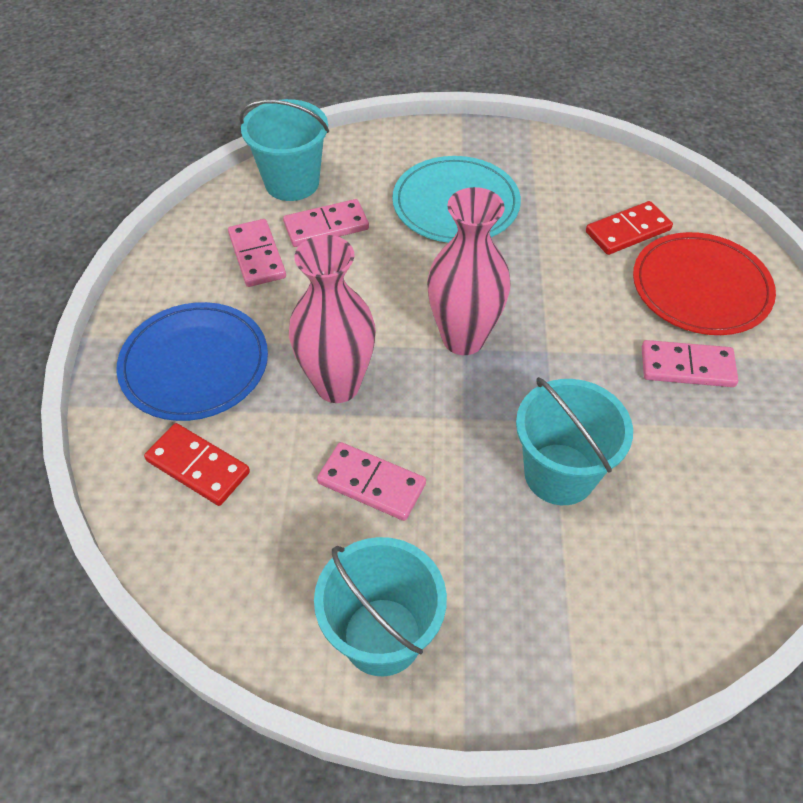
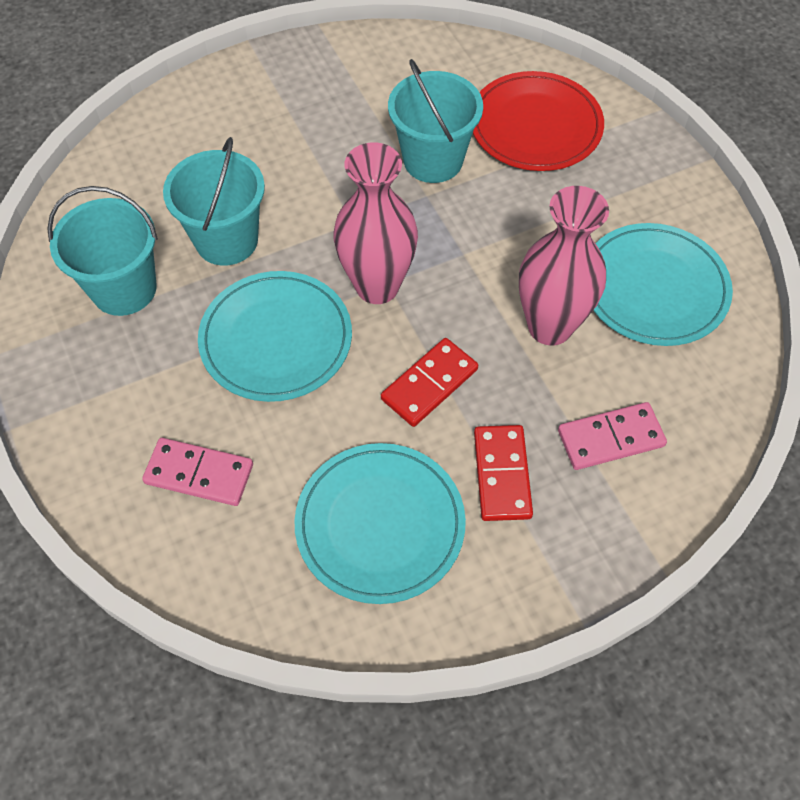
blue plate: [116,302,268,421] = 1 -> none = 0
pink domino: [228,219,286,287] [283,199,369,247] [317,442,426,521] [642,340,738,387] = 4 -> [142,438,253,506] [558,402,667,470] = 2
turquoise plate: [392,156,521,243] = 1 -> [198,271,352,402] [294,443,466,604] [593,223,733,346] = 3

